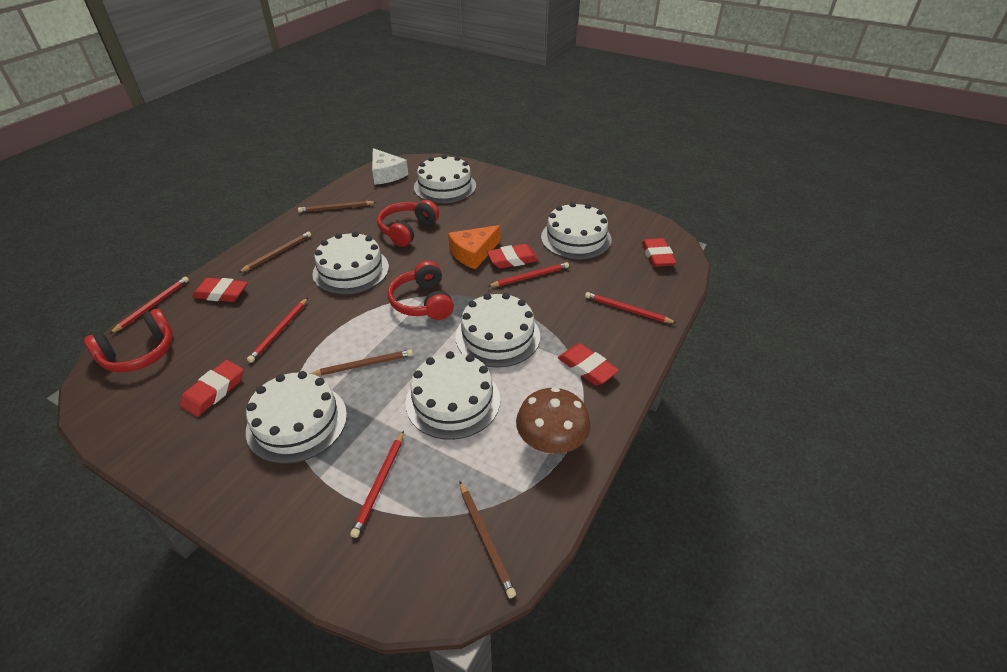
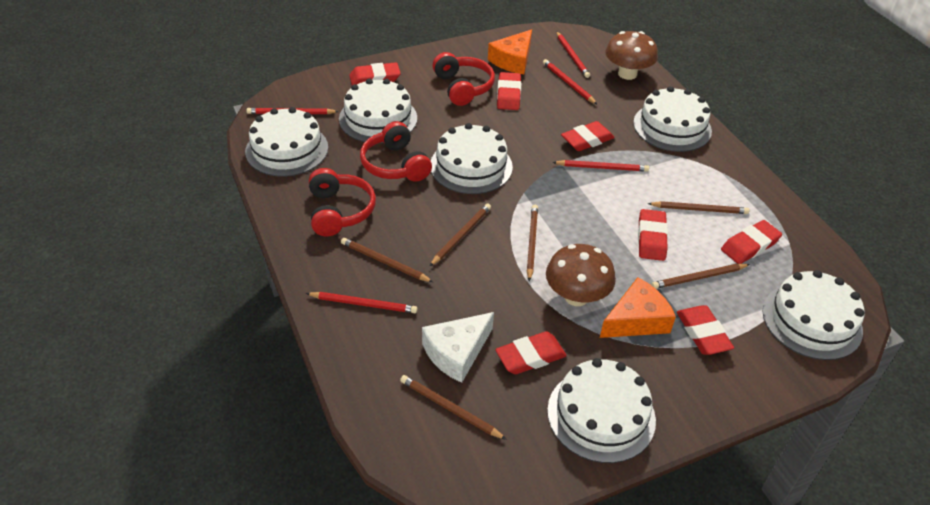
brown mushroom: [516,387,591,454] = 1 -> [546,244,616,306] [605,31,658,80] = 2
brown pencil: [238,231,311,273] [298,201,376,212] [310,349,413,376] [459,481,516,598] = 4 -> [341,238,433,282] [400,375,507,440] [430,203,491,266] [527,205,538,281] [647,201,749,214] [652,264,750,289] = 6
orange cheese: [448,225,500,269] = 1 -> [488,29,532,74] [600,277,676,338] = 2
red eraser: [180,360,244,417] [192,278,248,302] [487,244,539,268] [558,343,619,385] [642,238,677,267] = 5 -> [349,62,401,85] [495,331,567,374] [497,72,521,110] [561,121,615,151] [638,209,668,261] [677,305,734,355] [721,220,782,264] = 7

